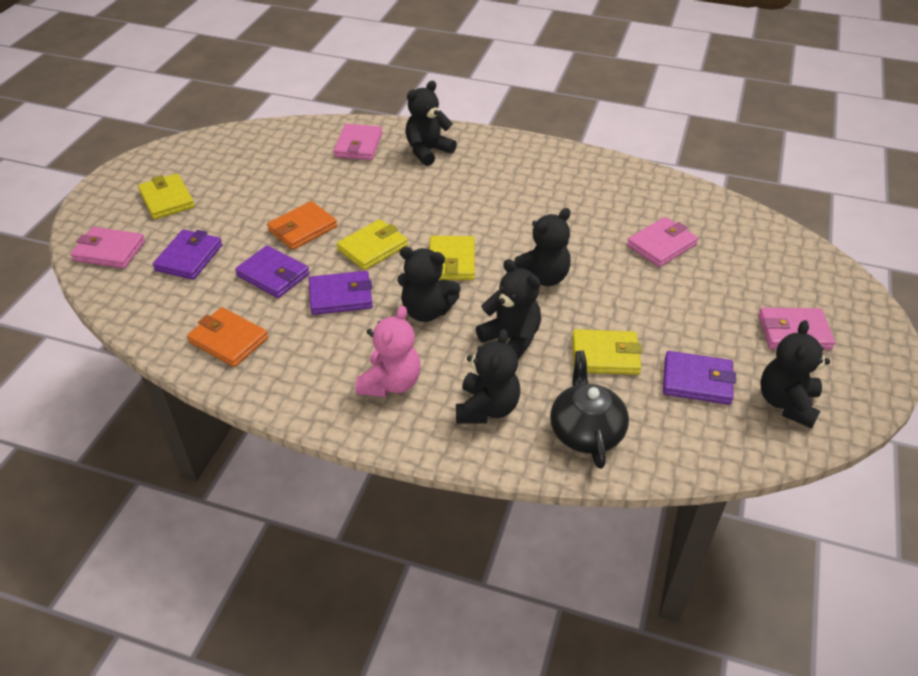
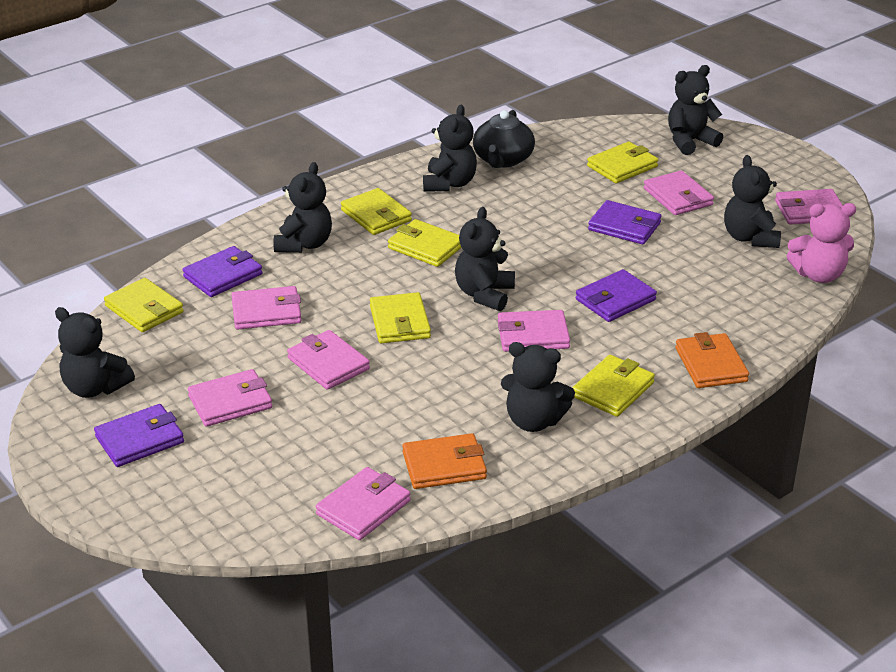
black teddy bear: [397,247,461,322] [406,81,457,166] [456,329,520,423] [476,259,541,360] [514,208,571,286] [760,320,830,429] = 6 -> [55,307,135,398] [273,162,332,253] [423,105,477,192] [455,207,515,311] [501,342,575,432] [668,65,723,155] [724,155,781,248] = 7
pink wallet: [70,227,145,269] [334,124,382,160] [627,217,698,267] [758,308,835,350] = 4 -> [188,369,272,427] [231,286,302,329] [287,330,370,390] [316,467,411,540] [498,310,570,352] [644,170,714,215] [775,189,843,225] = 7
yellow wallet: [138,174,195,219] [336,219,408,270] [429,236,475,280] [572,329,642,375] = 4 -> [104,278,184,332] [341,188,412,235] [370,292,431,344] [388,219,462,267] [572,355,655,417] [587,142,658,183] = 6

